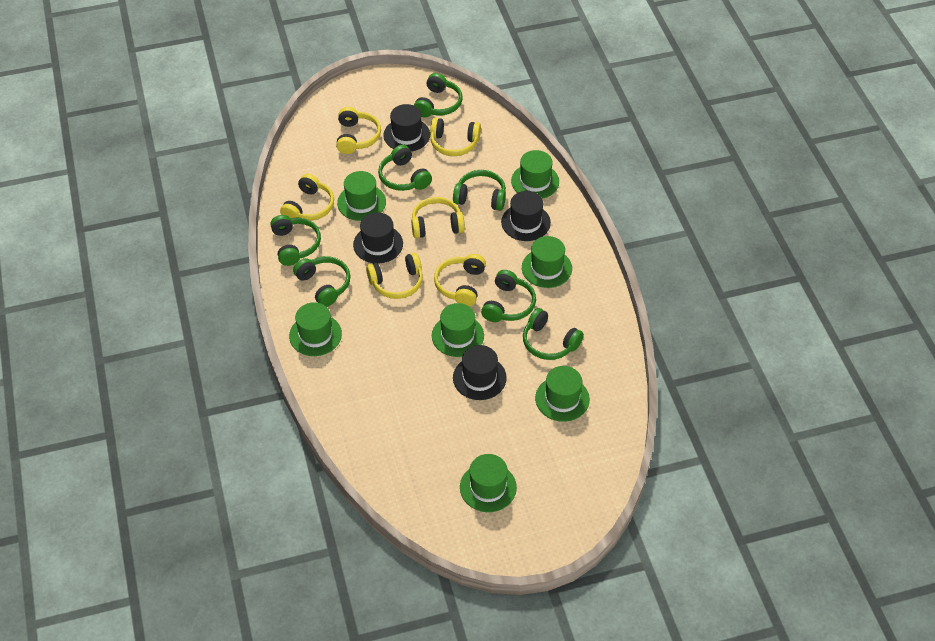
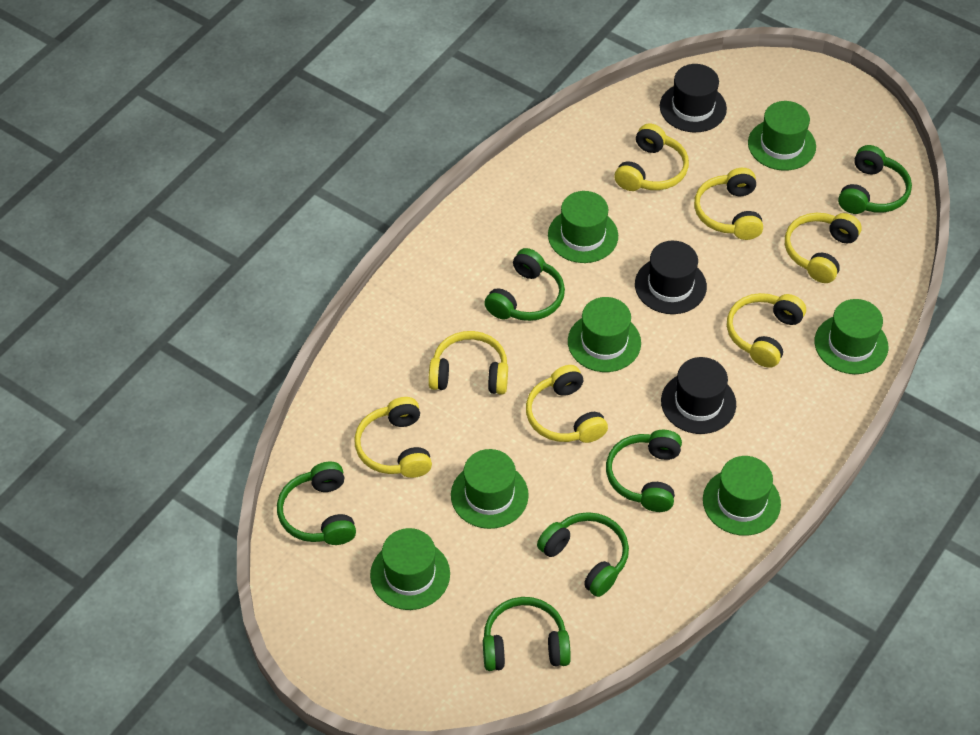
black hat: [353,212,403,264] [383,104,430,152] [453,345,507,400] [501,191,551,241] = 4 -> [635,241,707,314] [660,64,727,132] [661,357,736,434] = 3
green headphones: [270,215,321,266] [293,256,350,307] [378,145,432,191] [414,73,463,118] [453,170,506,211] [481,270,536,322] [523,308,584,360] = 7 -> [277,462,356,545] [483,597,571,671] [484,248,565,321] [537,512,629,597] [606,430,682,512] [838,145,912,214] = 6
yellow headphones: [280,174,334,221] [336,107,381,154] [366,253,423,299] [411,197,465,238] [430,118,481,156] [434,254,486,306] = 6 -> [354,397,432,478] [428,331,508,395] [526,365,608,443] [615,123,689,191] [694,168,763,240] [727,293,806,368] [785,213,862,283] = 7

